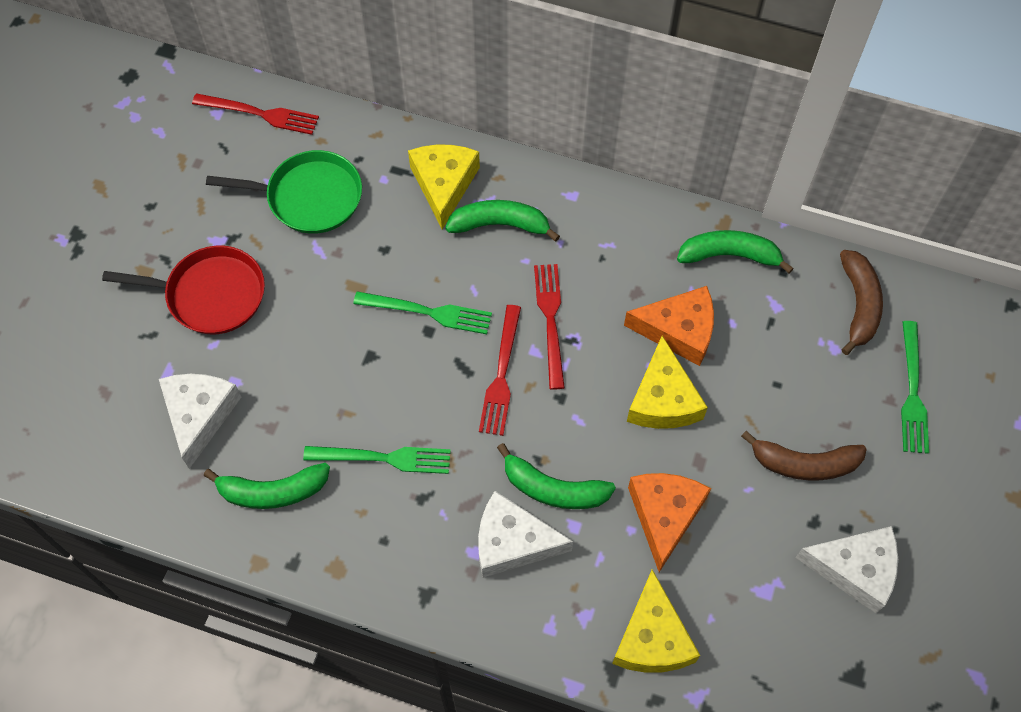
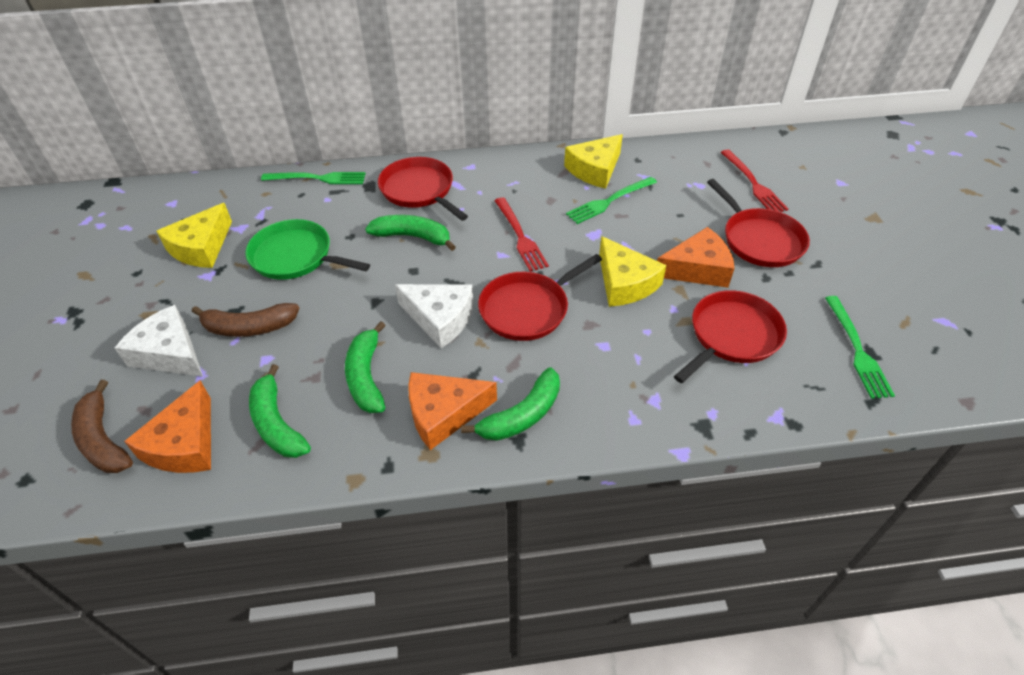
orange cheese: [624,286,714,366] [628,473,711,572] = 2 -> [124,380,211,473] [408,372,497,450] [657,227,735,288] = 3
red fork: [192,93,319,135] [479,305,521,436] [534,264,565,390] = 3 -> [494,197,549,272] [721,150,788,212] = 2
red pan: [102,246,265,334] = 1 -> [378,157,468,221] [478,254,602,341] [674,290,787,383] [707,179,810,267] = 4
white cheese: [159,374,241,469] [478,491,573,578] [795,526,898,614] = 3 -> [115,305,203,377] [395,284,474,348] = 2

